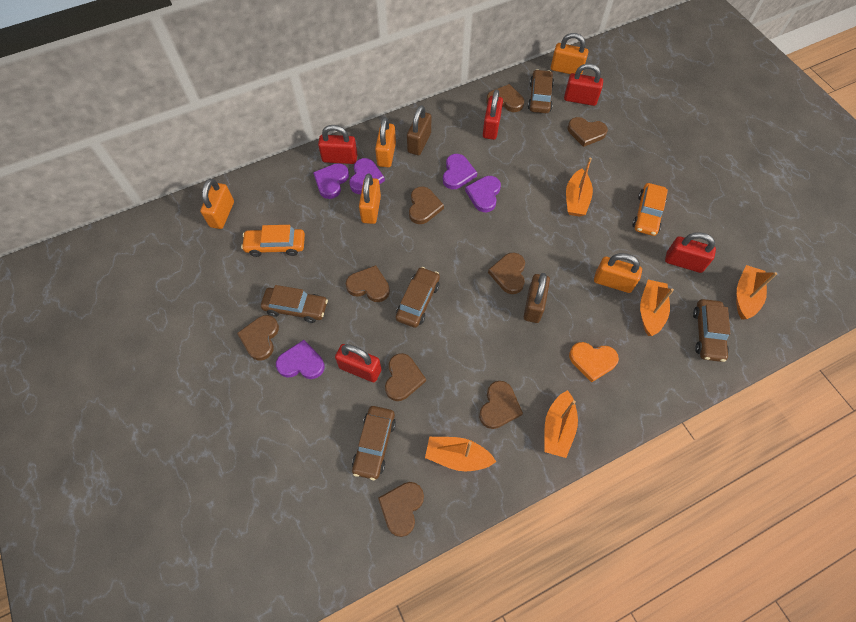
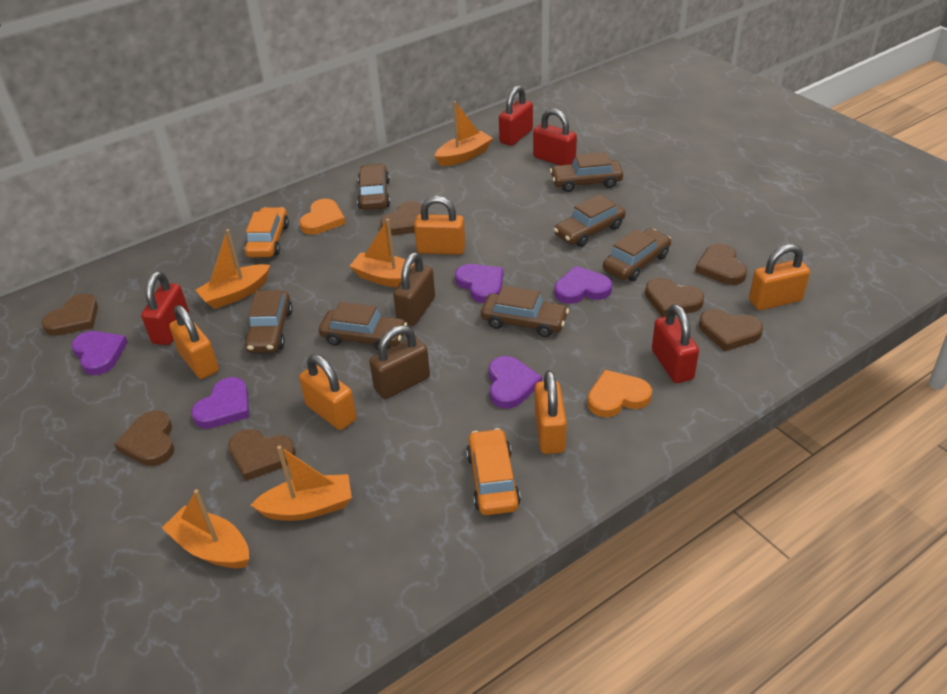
brown car: [261,285,328,323] [352,406,396,480] [396,267,440,328] [528,69,554,113] [693,299,730,362] = 5 -> [244,290,293,353] [319,302,407,350] [357,164,390,210] [481,286,569,337] [550,152,623,192] [554,194,625,247] [603,229,671,281] = 7
brown heart: [237,315,279,361] [346,265,390,302] [378,482,424,537] [385,353,426,401] [409,186,444,224] [479,381,523,429] [486,84,524,112] [488,253,525,294] [568,117,608,147] = 9 -> [42,294,98,336] [114,410,174,466] [228,429,296,481] [380,201,422,235] [645,278,704,317] [695,244,747,285] [699,309,763,351] = 7
orange heart: [569,342,619,382] = 1 -> [299,199,346,235] [587,370,652,417] = 2
red padlock: [318,125,358,164] [335,344,382,382] [483,89,503,140] [564,63,603,106] [665,232,716,273] = 5 -> [141,271,189,345] [499,86,533,146] [533,108,577,165] [652,304,699,383] = 4

